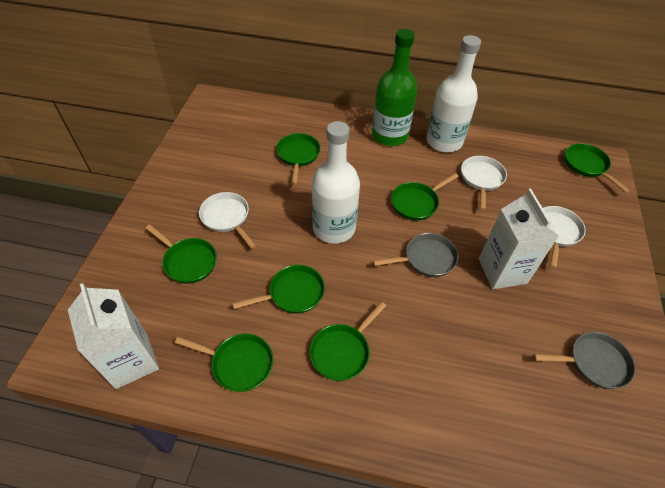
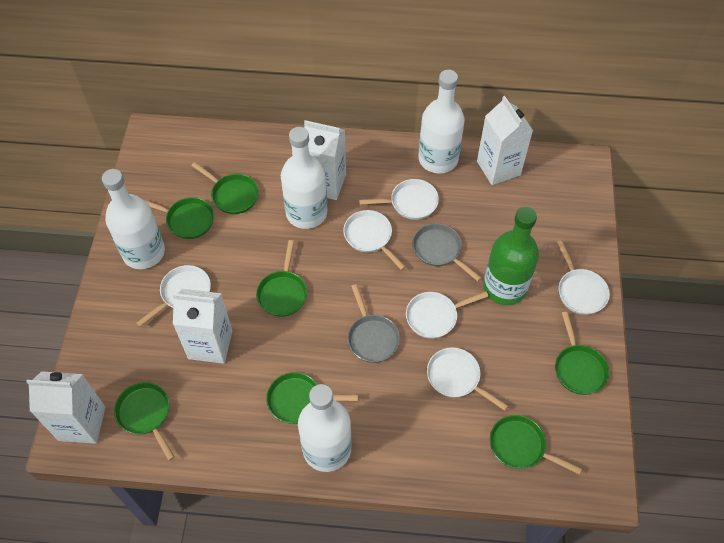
white bottle: [312,121,360,244] [426,35,481,152] = 2 -> [102,169,165,269] [281,127,327,229] [298,384,352,472] [418,70,465,173] = 4
white carton: [68,283,159,389] [479,189,559,289] = 2 -> [26,371,105,444] [173,289,232,364] [304,120,346,200] [477,96,533,185] = 4
white pan: [199,192,256,249] [461,156,507,210] [543,206,586,269] = 3 -> [136,265,211,327] [343,210,406,270] [359,179,439,220] [406,291,488,339] [427,347,508,411] [557,240,610,315] = 6

